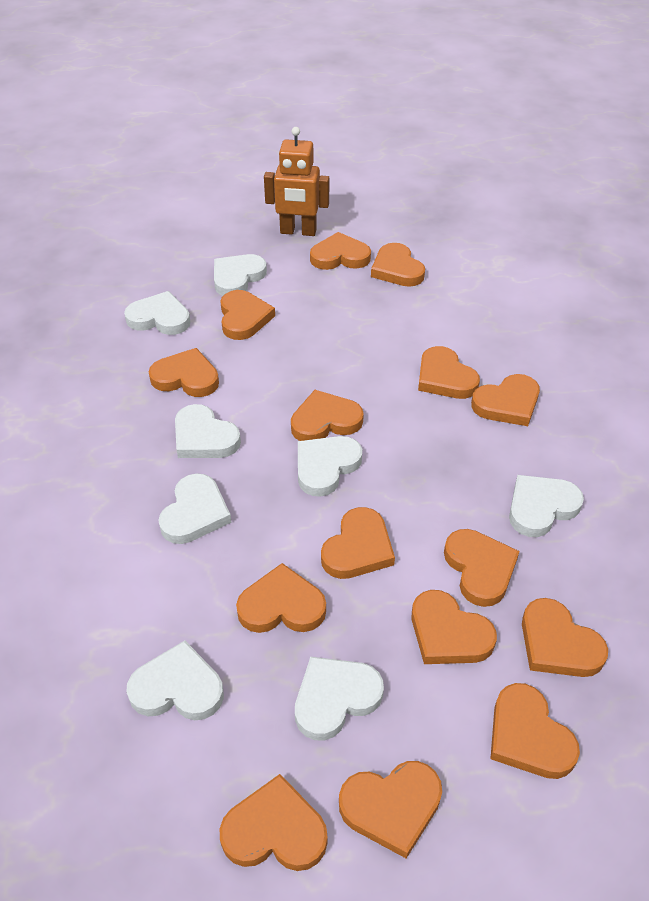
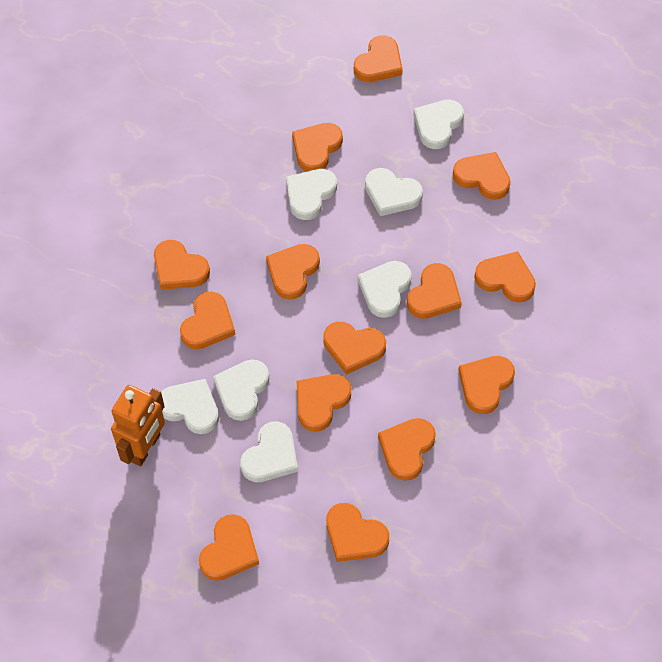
orange heart: [149,348,219,397] [220,290,275,340] [220,774,328,871] [236,563,326,633] [291,390,364,441] [310,232,371,270] [321,507,395,579] [339,761,442,858] [371,243,425,287] [412,590,497,664] [418,346,480,399] [444,529,520,607] [471,374,540,426] [490,683,580,779] [522,598,608,677] = 15 -> [154,240,210,290] [180,291,235,350] [199,514,259,581] [266,244,320,300] [292,123,343,172] [297,374,351,432] [323,322,386,375] [326,503,389,562] [354,36,403,82] [378,418,436,481] [407,263,462,319] [453,152,511,200] [458,356,515,414] [474,251,536,303] = 14
white heart: [124,291,191,335] [126,640,224,720] [158,473,232,544] [175,404,241,458] [214,254,267,296] [295,656,384,741] [298,436,362,497] [509,475,584,537] = 8 -> [161,379,219,434] [213,360,270,421] [240,422,298,482] [286,169,337,220] [358,261,412,318] [365,168,423,216] [413,100,464,149] = 7

